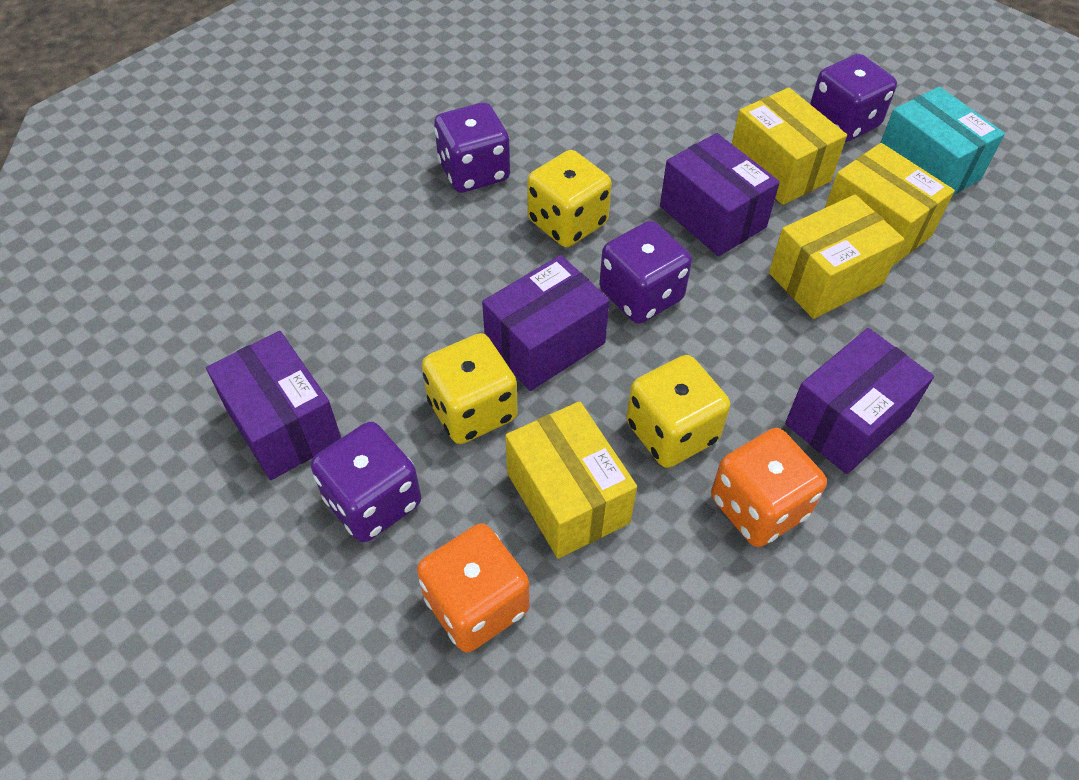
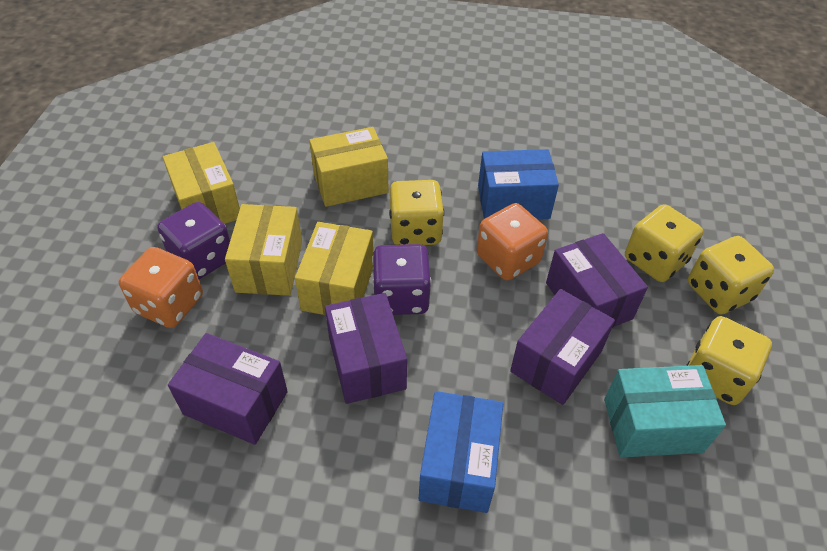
blue box: none = 0 -> [419,391,503,513] [478,149,559,219] = 2
purple dice: [310,422,421,542] [434,102,510,193] [599,221,692,324] [810,54,897,142] = 4 -> [157,202,230,279] [372,244,431,315] = 2
yellow dice: [422,333,518,444] [527,150,612,247] [626,355,730,468] = 3 -> [389,180,444,245] [625,204,703,282] [686,316,772,405] [688,236,774,314] = 4

